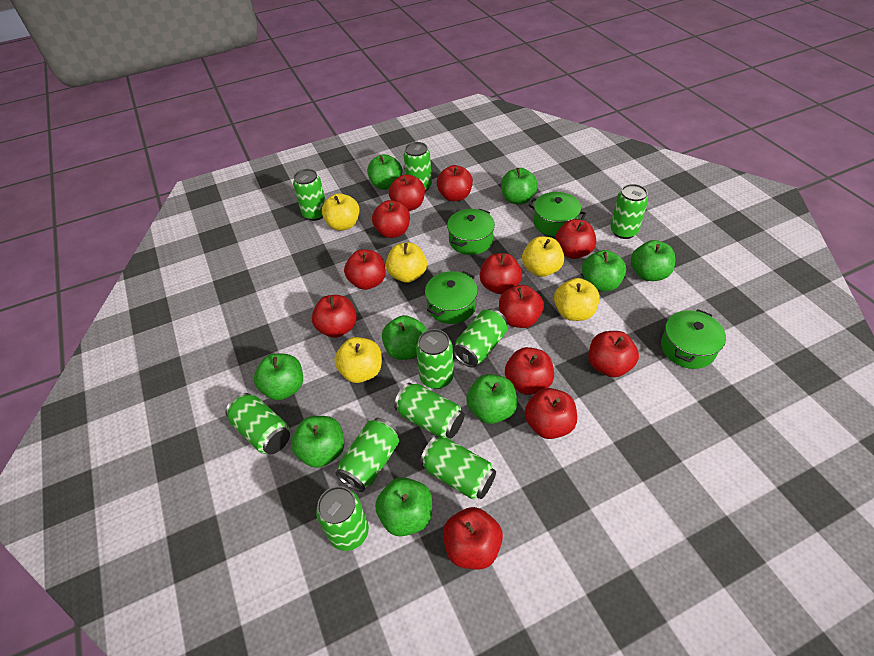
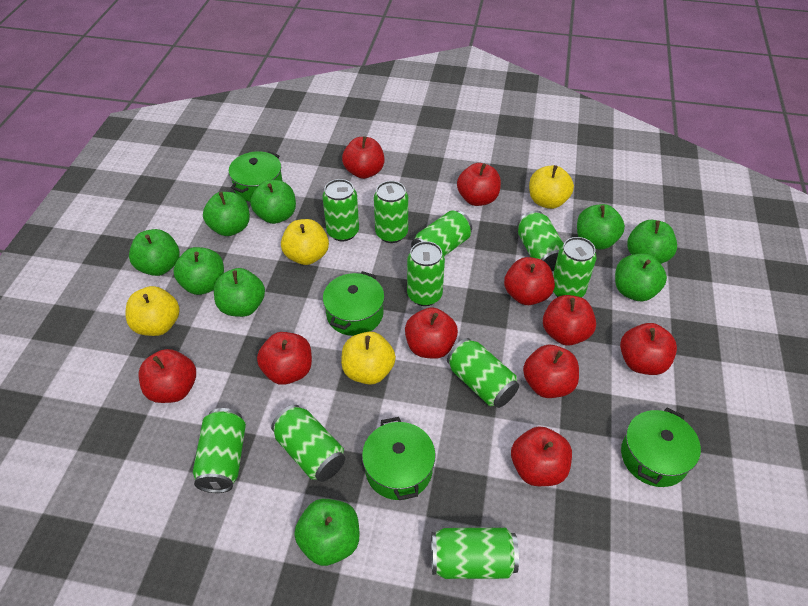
red apple: [312,295,357,338] [344,249,386,290] [372,200,410,238] [389,174,425,211] [437,165,473,201] [443,507,503,570] [480,253,522,294] [499,285,544,328] [505,347,554,395] [525,388,577,439] [555,219,596,259] [589,331,639,377] = 12 -> [139,349,196,403] [257,332,312,385] [342,136,385,179] [405,307,458,359] [457,163,501,206] [504,257,555,305] [511,426,572,486] [523,345,579,398] [543,295,596,346] [620,323,677,375] = 10
yellow apple: [322,193,360,231] [334,337,382,383] [386,243,427,283] [522,236,564,277] [554,278,600,321] = 5 -> [126,286,180,336] [281,219,329,265] [341,332,396,385] [529,165,574,209] = 4

